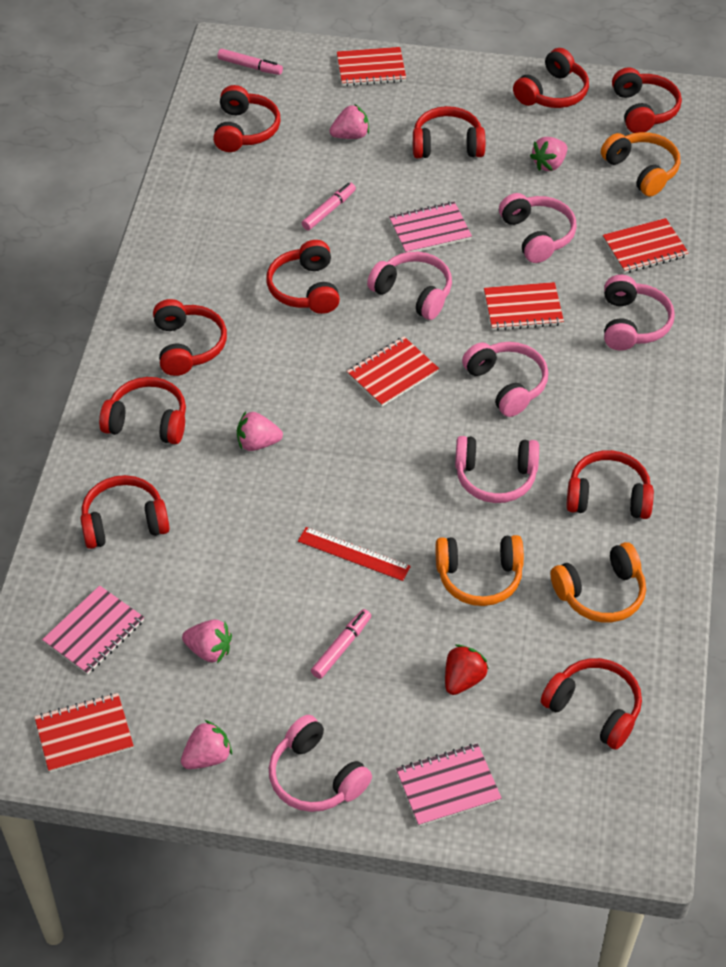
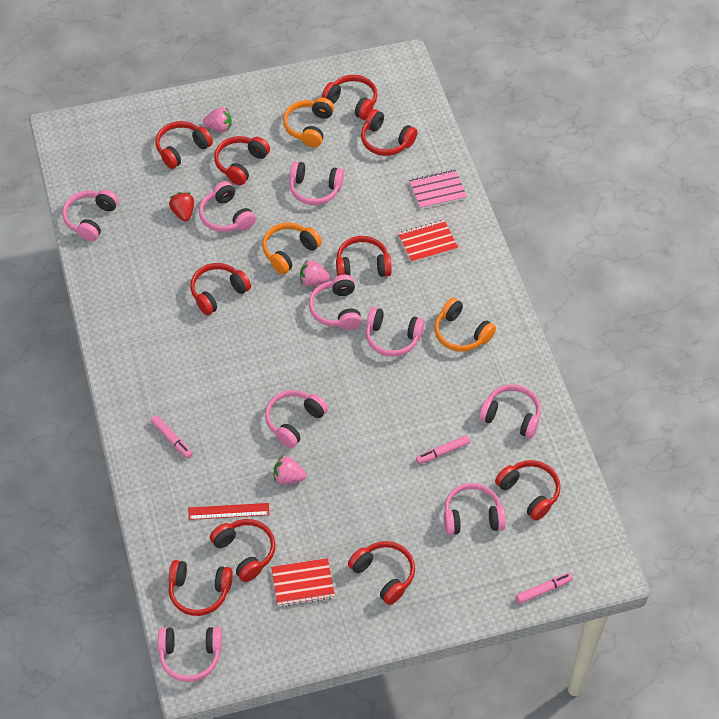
pink headphones: [269,715,372,812] [367,252,452,320] [455,436,539,503] [462,342,548,417] [499,193,577,263] [604,275,675,350] = 6 -> [62,190,119,241] [158,627,222,682] [199,181,256,232] [265,390,328,448] [289,161,344,205] [309,275,362,330] [366,307,424,357] [444,483,506,535] [479,384,541,438] = 9
pink notebook: [42,585,144,675] [389,201,472,253] [396,743,502,826] = 3 -> [409,169,467,209] = 1
pink strawberry: [181,720,232,769] [182,619,232,663] [237,411,283,451] [330,104,369,139] [530,137,567,171] = 5 -> [203,107,232,132] [274,456,307,484] [300,260,330,286] = 3
red notebook: [35,693,134,773] [337,47,406,86] [347,337,439,407] [484,282,564,331] [603,218,689,273] = 5 -> [271,558,335,607] [398,220,458,263] = 2

